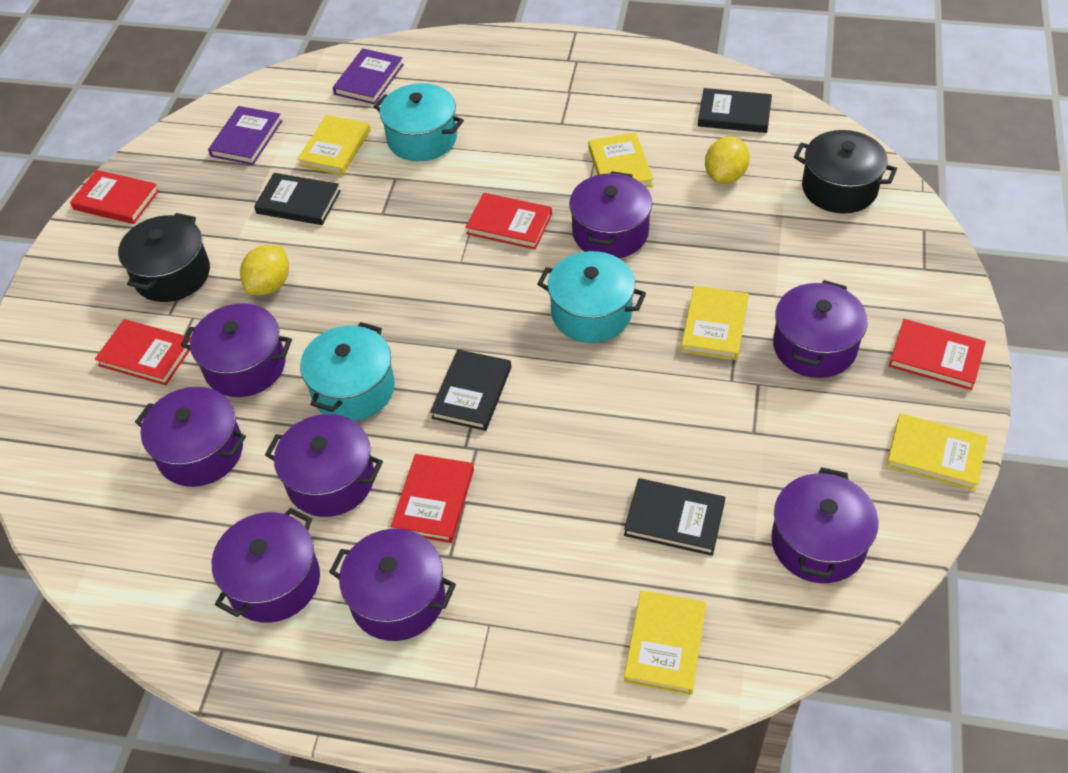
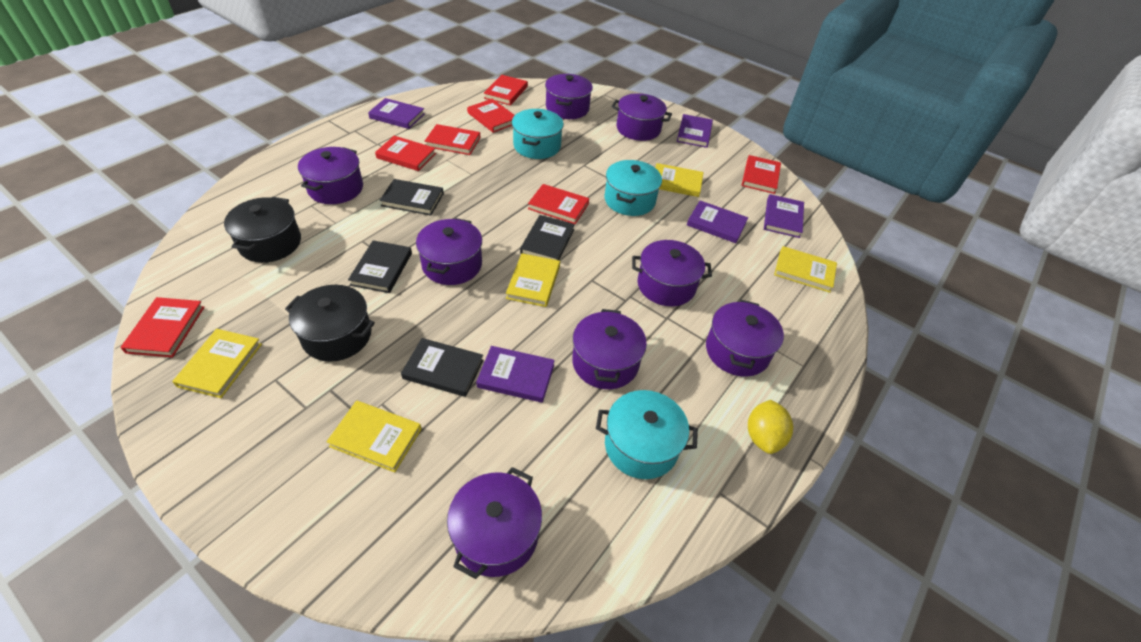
purple book: [208,106,282,165] [333,48,404,104] = 2 -> [368,98,425,129] [476,346,555,403] [677,114,713,148] [687,201,748,243] [764,194,804,238] = 5
red book: [70,170,159,224] [95,319,191,385] [391,454,474,543] [466,193,552,250] [889,319,986,390] = 5 -> [120,297,205,358] [375,136,436,171] [424,124,480,155] [467,99,515,133] [484,75,528,106] [528,184,589,224] [742,155,781,194] = 7
yellow lemon: [240,245,289,295] [705,136,750,184] = 2 -> [748,400,793,454] = 1

